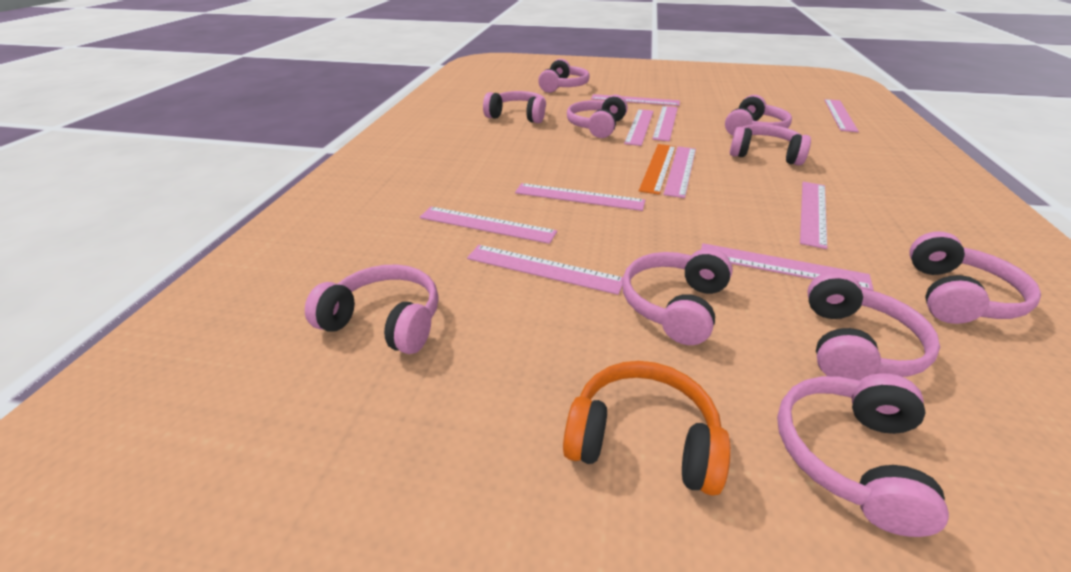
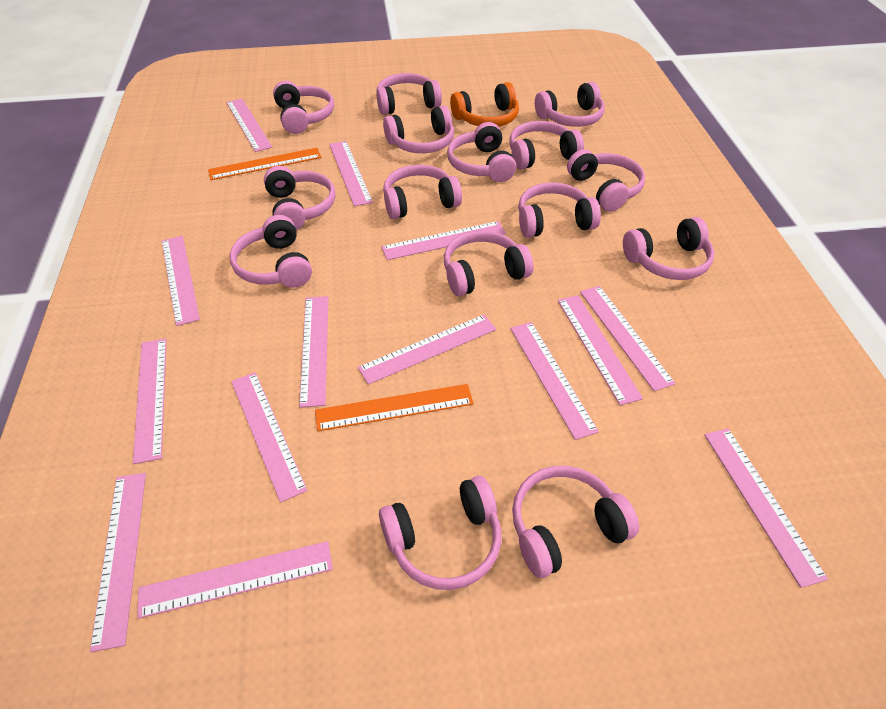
orange ruler: [639,144,676,195] = 1 -> [208,148,321,180] [315,384,474,431] = 2
pink headphones: [305,264,439,354] [483,91,546,123] [538,59,590,93] [567,95,628,138] [622,248,733,345] [725,95,792,136] [730,124,811,166] [777,373,949,537] [807,271,940,380] [909,231,1041,324] = 10 -> [230,215,312,288] [264,166,336,230] [273,81,334,134] [377,73,442,115] [379,476,501,590] [383,105,454,153] [383,165,462,219] [444,231,534,296] [447,122,516,182] [509,121,584,169] [512,466,639,578] [518,182,601,238] [535,82,605,127] [567,149,645,212] [623,217,714,280] = 15
pink ruler: [420,207,557,244] [467,245,623,295] [515,183,645,211] [591,94,680,106] [624,109,654,146] [652,106,678,141] [663,146,696,198] [701,243,874,291] [800,182,827,249] [824,99,859,132] = 10 -> [90,473,146,652] [133,339,167,464] [137,541,333,619] [162,236,200,326] [226,98,272,152] [231,372,307,503] [299,296,328,408] [329,141,373,207] [358,315,496,385] [381,221,506,260] [510,322,599,440] [558,295,643,405] [580,286,676,391] [704,428,828,588] = 14

